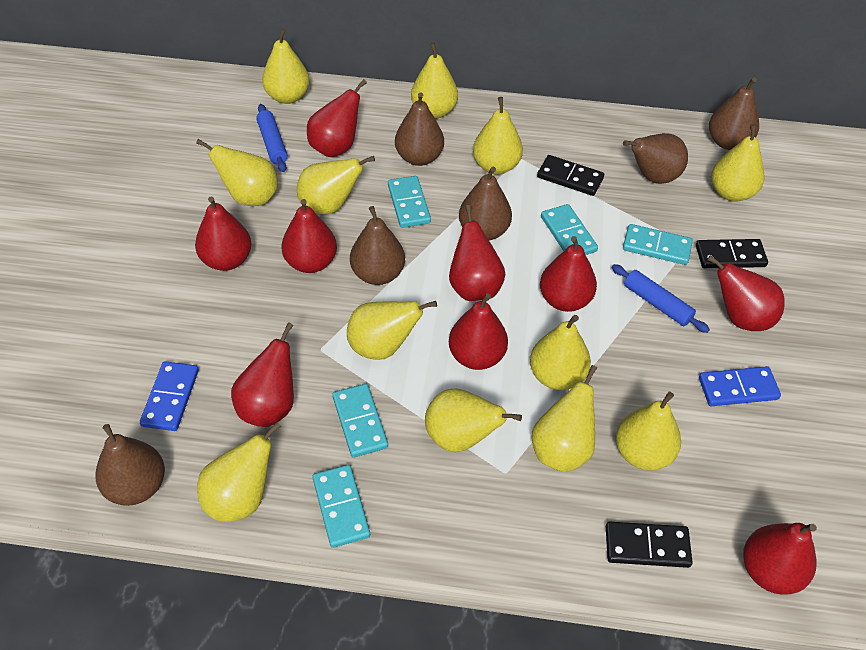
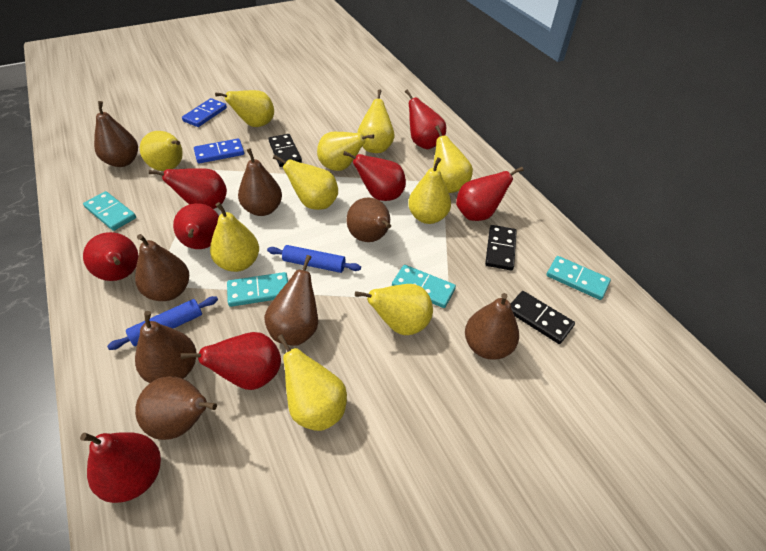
brown pear: [95,424,165,506] [350,206,405,285] [395,92,444,166] [459,167,512,241] [623,133,688,184] [709,77,759,150] = 6 -> [94,101,138,167] [135,234,189,301] [135,311,196,383] [135,376,217,440] [238,148,282,216] [264,255,318,346] [347,198,391,242] [465,293,519,360] = 8
red pear: [195,196,252,271] [231,322,294,427] [281,199,337,273] [307,79,367,157] [449,205,505,301] [449,293,508,370] [540,236,597,312] [707,255,785,331] [743,523,817,595] = 9 -> [80,432,161,503] [83,232,139,281] [149,168,227,209] [173,203,219,249] [181,332,281,390] [343,151,406,201] [405,89,446,149] [456,167,523,221] = 8
turquoise domino: [313,465,370,548] [332,384,388,458] [388,176,431,228] [541,204,598,255] [623,224,693,265] = 5 -> [83,191,136,231] [227,272,288,307] [392,265,456,308] [547,256,611,300] = 4
yellow pear: [196,139,278,206] [197,422,281,522] [262,28,310,104] [297,156,375,214] [347,301,437,360] [411,42,458,118] [425,388,522,452] [473,97,523,174] [530,315,591,390] [532,365,597,472] [616,392,681,471] [711,124,764,202] = 12 -> [140,131,183,171] [210,202,259,272] [215,90,274,127] [273,155,338,210] [277,334,347,431] [317,132,374,171] [355,284,433,335] [358,89,394,153] [408,157,451,224] [433,125,473,193] = 10

